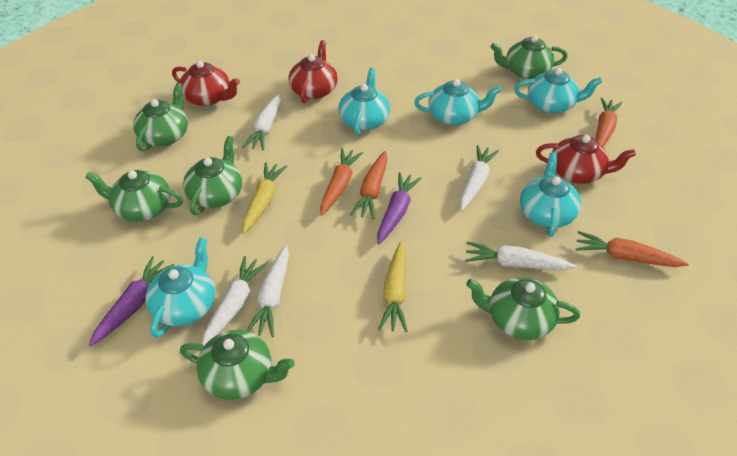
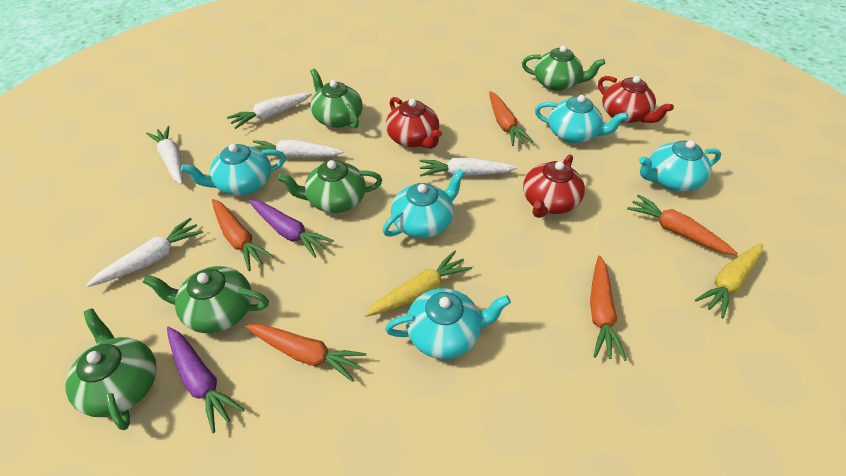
green teapot: [85,170,183,222] [133,83,188,151] [180,330,295,400] [183,136,242,215] [466,277,580,340] [491,35,567,79] = 6 -> [66,308,157,430] [143,266,269,333] [278,160,382,213] [310,69,363,128] [522,45,605,91] = 5
orange carrot: [320,148,363,215] [350,151,387,219] [576,231,689,267] [595,97,622,147] = 4 -> [212,199,274,271] [245,324,367,382] [489,91,533,146] [590,256,627,361] [627,194,738,255] = 5

